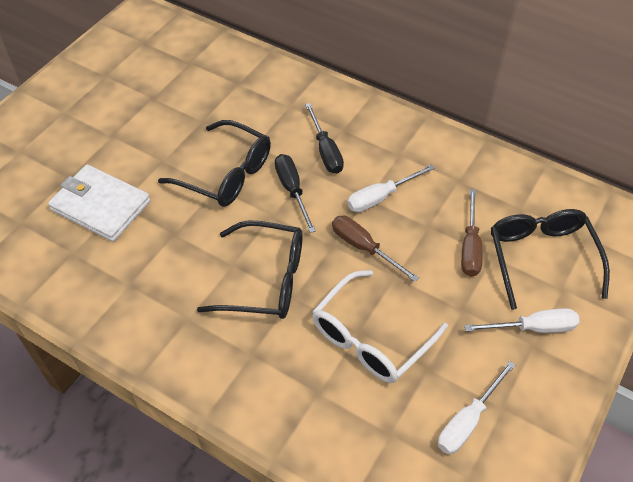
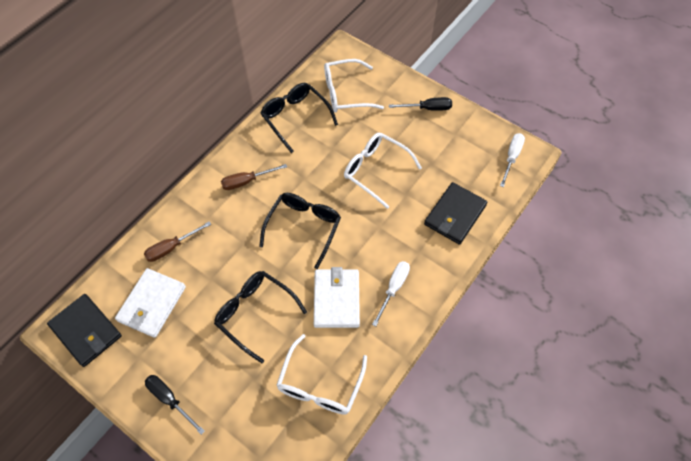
black wallet: none = 0 -> [47,294,122,367] [424,182,487,245] = 2
white glasses: [312,270,448,383] = 1 -> [276,334,367,414] [324,59,384,112] [344,133,422,209] = 3
white screwdriver: [347,164,435,212] [438,361,515,455] [464,308,580,333] = 3 -> [372,261,410,326] [500,133,525,187] = 2
white wallet: [48,165,150,242] = 1 -> [115,268,186,338] [314,267,360,328] = 2

